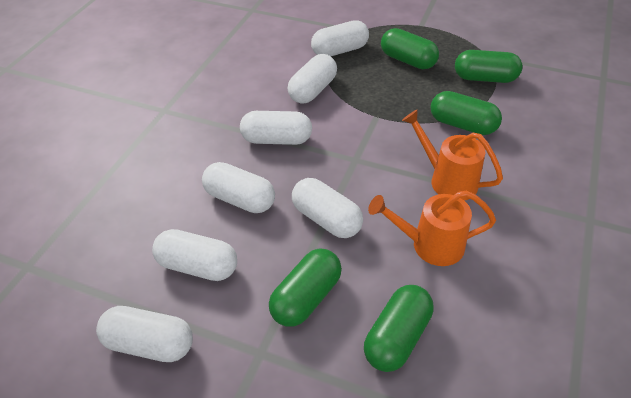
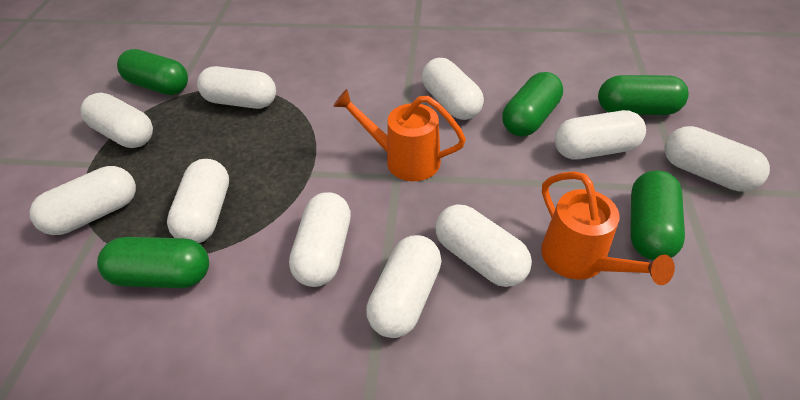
white capsule: [96,306,193,362] [152,229,237,281] [202,162,275,213] [240,111,312,145] [288,54,337,104] [292,178,363,238] [311,20,369,56] = 7 -> [30,166,136,235] [81,93,153,148] [167,159,229,243] [197,66,276,109] [289,192,351,287] [366,235,442,338] [422,58,484,120] [435,204,532,287] [555,110,646,159] [665,126,770,192] = 10

